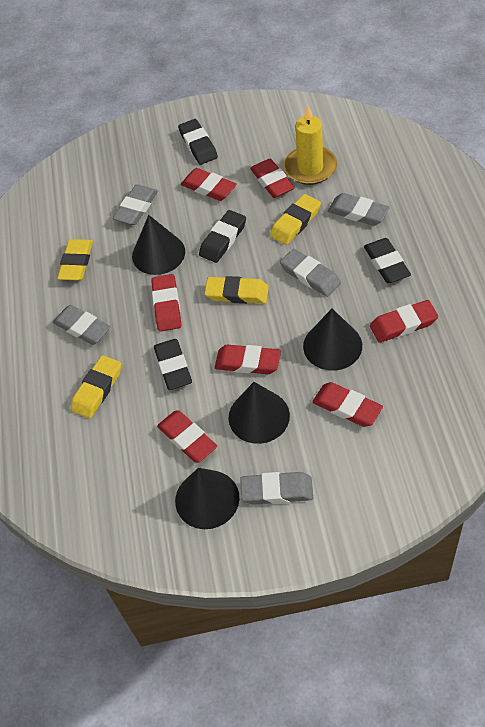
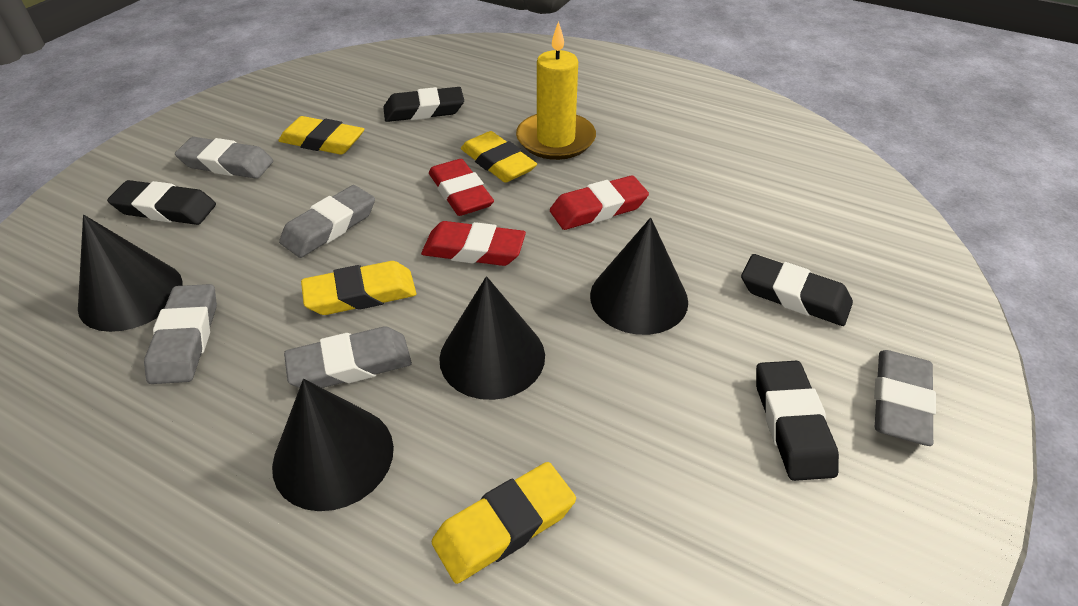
red eraser: [151,274,181,332] [157,410,217,462] [181,168,236,201] [215,344,281,374] [250,158,295,198] [312,382,383,427] [370,300,438,343] = 7 -> [421,221,526,266] [429,159,494,216] [550,175,649,230] = 3

